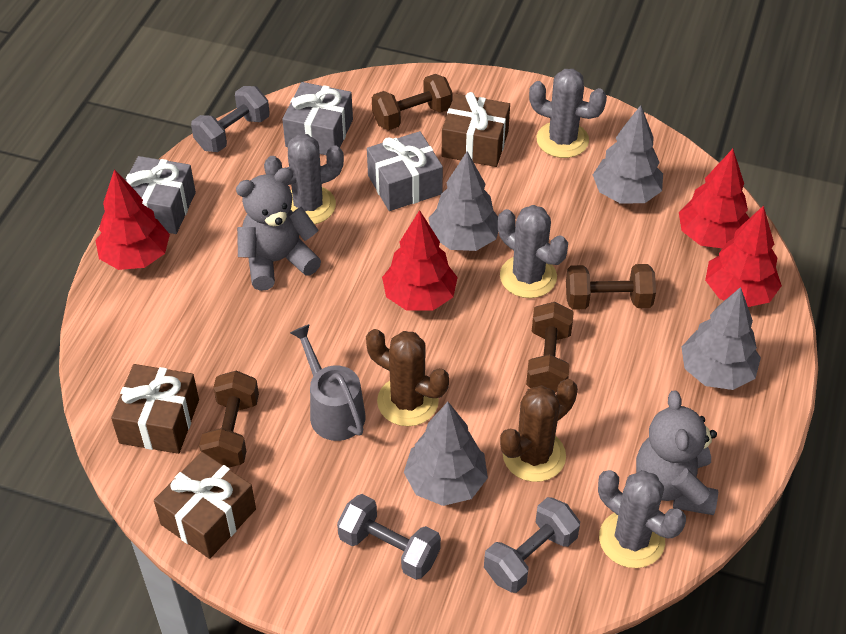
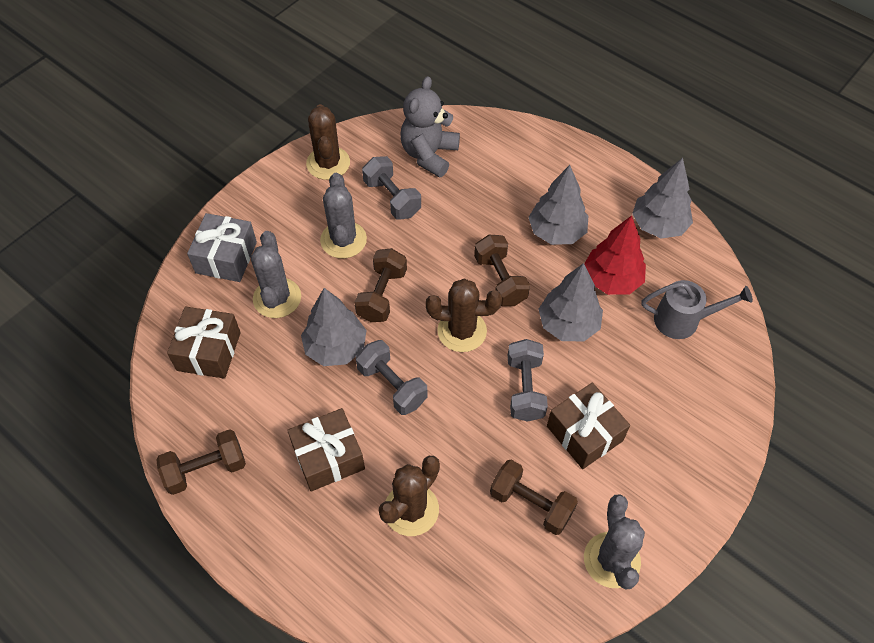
brown cactus: [366,329,449,426] [500,379,578,482] = 2 -> [306,104,350,180] [378,456,440,536] [426,278,502,352] = 3
grey cactus: [264,134,344,224] [498,205,568,298] [529,69,607,158] [598,470,686,568] = 4 -> [251,231,301,318] [320,173,367,258] [584,494,645,590] = 3
grey gift: [126,156,196,234] [282,82,353,155] [367,131,443,211] = 3 -> [187,213,257,282] = 1
grey teddy bear: [236,168,321,291] [636,391,718,515] = 2 -> [400,76,460,178] = 1
red tree: [96,169,170,270] [382,210,458,311] [679,149,749,248] [705,206,782,307] = 4 -> [584,215,646,295] = 1

